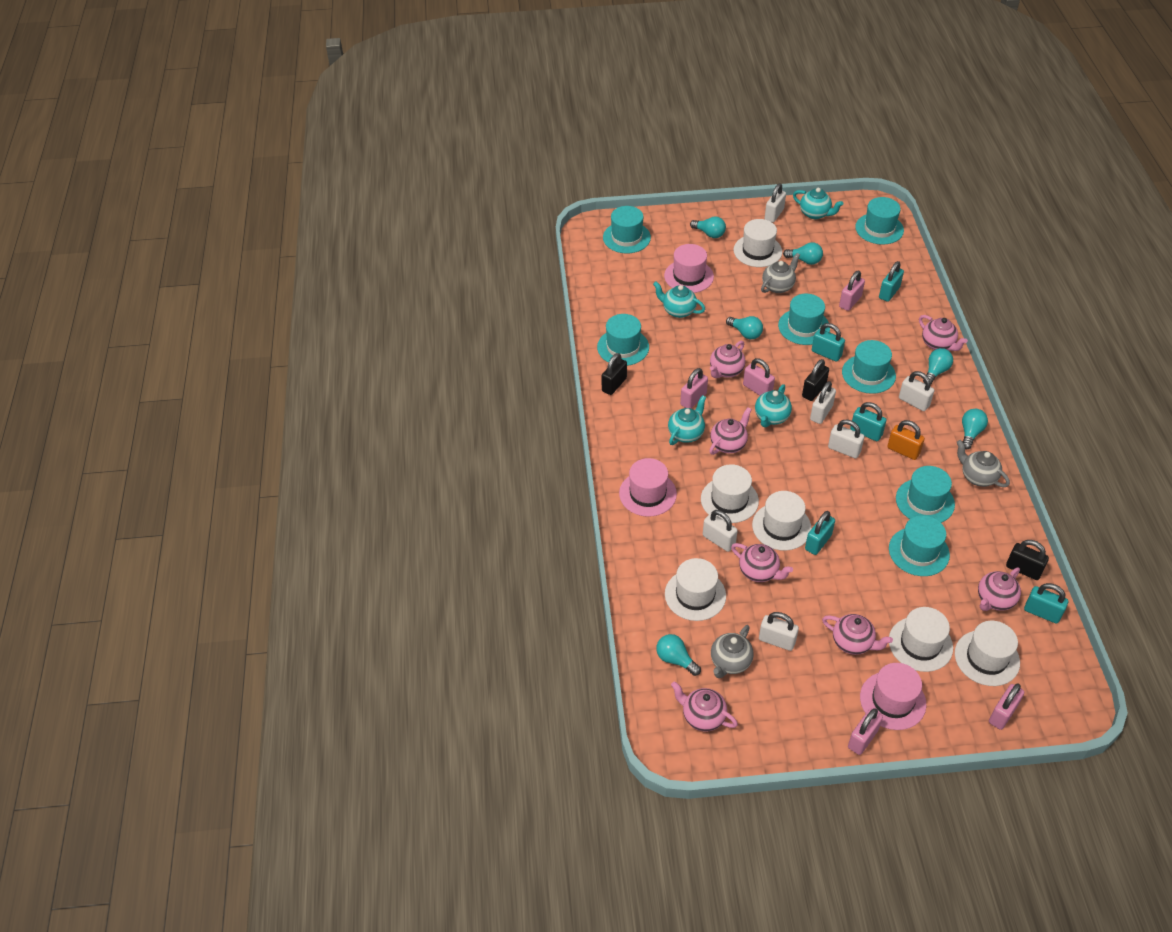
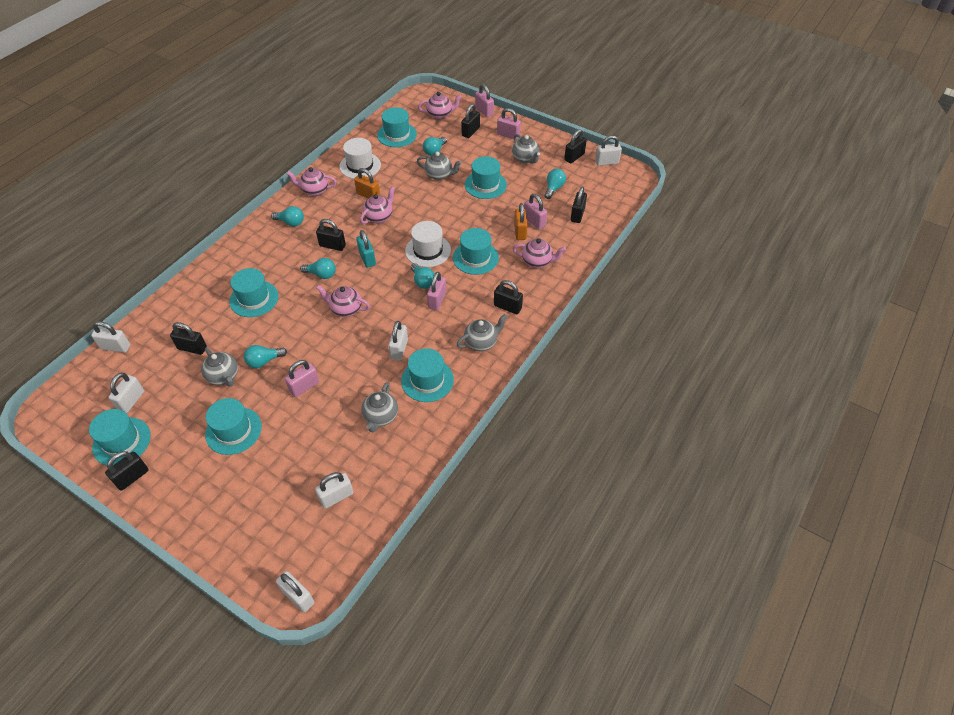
black padlock: [602,353,627,395] [802,359,829,401] [1006,540,1049,580] = 3 -> [105,451,149,491] [170,322,207,355] [316,219,346,251] [461,104,480,138] [494,280,523,314] [564,129,587,163] [571,186,587,223] = 7
grey teapot: [711,625,754,678] [761,253,800,293] [957,440,1010,487] = 3 -> [201,348,238,387] [361,382,398,432] [417,152,462,180] [456,314,507,351] [512,134,540,164] = 5
orange padlock: [887,420,925,460] = 1 -> [354,168,380,199] [514,203,528,240] = 2
pink hat: [619,458,677,517] [664,244,714,293] [860,663,926,730] = 3 -> none = 0
pink teapot: [671,681,738,731] [709,407,752,455] [710,341,745,378] [731,543,793,582] [822,614,893,655] [919,315,968,351] [978,567,1021,611] = 7 -> [286,167,337,196] [316,285,370,317] [360,187,395,224] [418,92,462,119] [513,238,566,268] = 5
turquoise padlock: [805,511,835,555] [812,323,845,362] [850,402,886,441] [879,261,904,302] [1024,583,1068,624] = 5 -> [356,230,376,268] = 1
turquoise teapot: [653,281,705,318] [668,395,706,445] [755,384,792,427] [793,188,843,219] = 4 -> none = 0
white hat: [665,558,726,621] [701,464,759,523] [734,219,782,267] [752,491,812,551] [889,607,953,672] [955,621,1020,686] = 6 -> [339,138,381,179] [405,221,451,267] = 2

